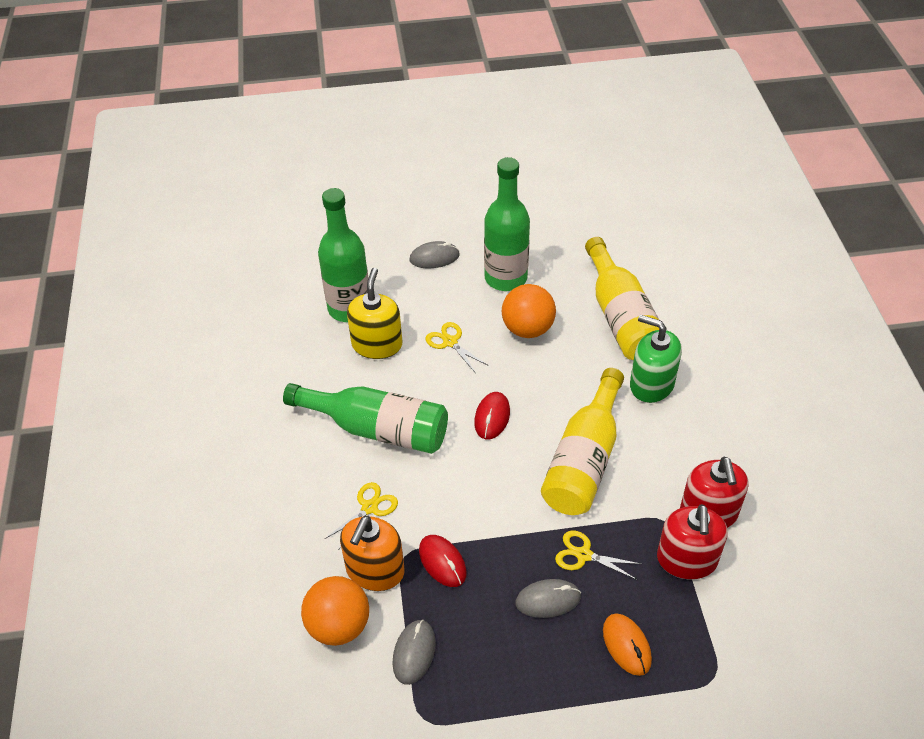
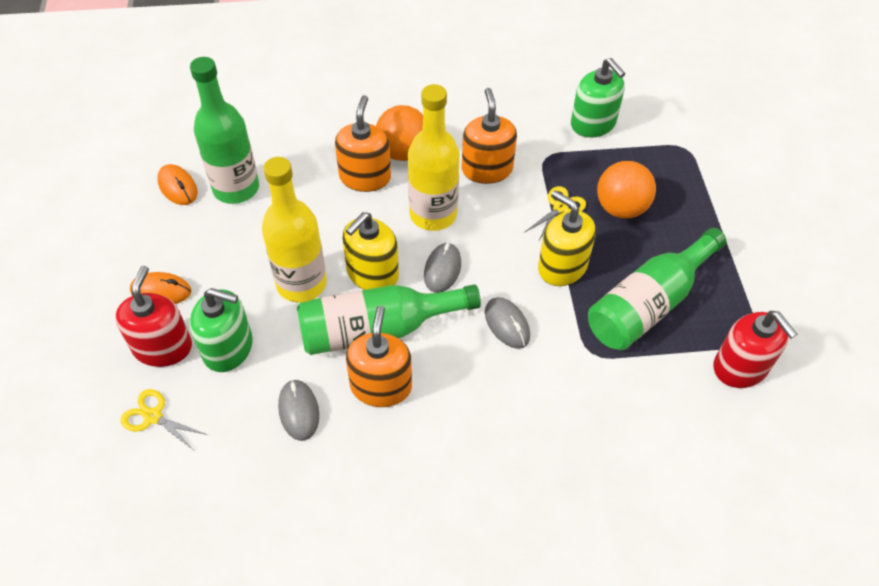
green soap dispenser: [630,315,682,403] = 1 -> [189,288,253,372] [571,58,626,138] = 2
orange mouse: [603,613,652,676] = 1 -> [130,272,191,304] [157,164,198,205] = 2
orange soap dispenser: [340,516,404,591] = 1 -> [335,95,391,192] [346,306,412,407] [462,88,517,184] = 3
red mouse: [419,535,467,587] [474,392,510,440] = 2 -> none = 0
yellow scissors: [325,482,398,549] [426,322,487,372] [555,531,641,580] = 3 -> [120,389,208,449] [524,186,586,242] = 2
yellow soap dispenser: [347,268,402,359] = 1 -> [342,212,399,290] [538,191,596,286] = 2

